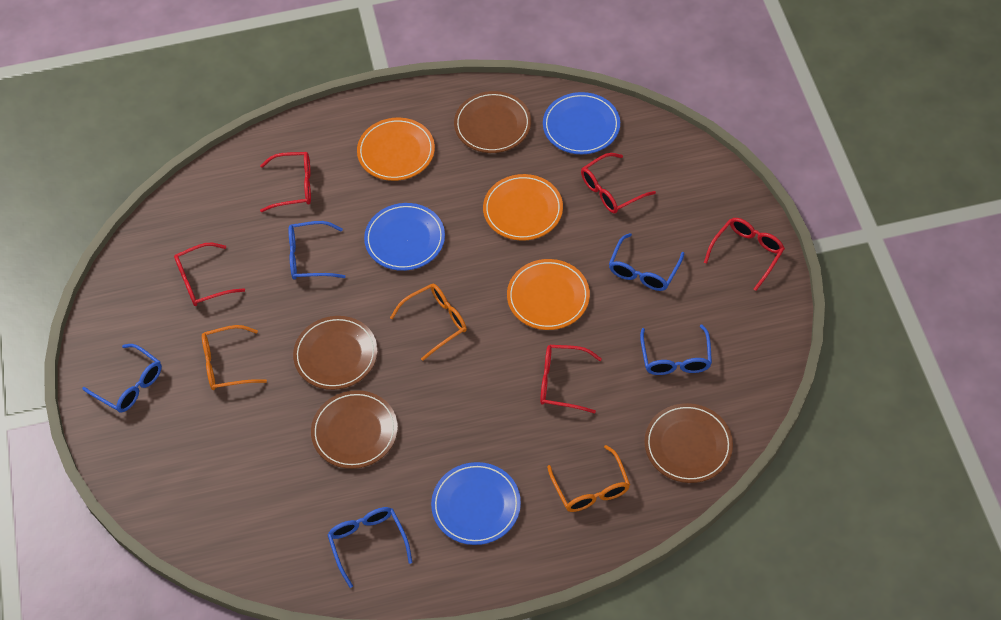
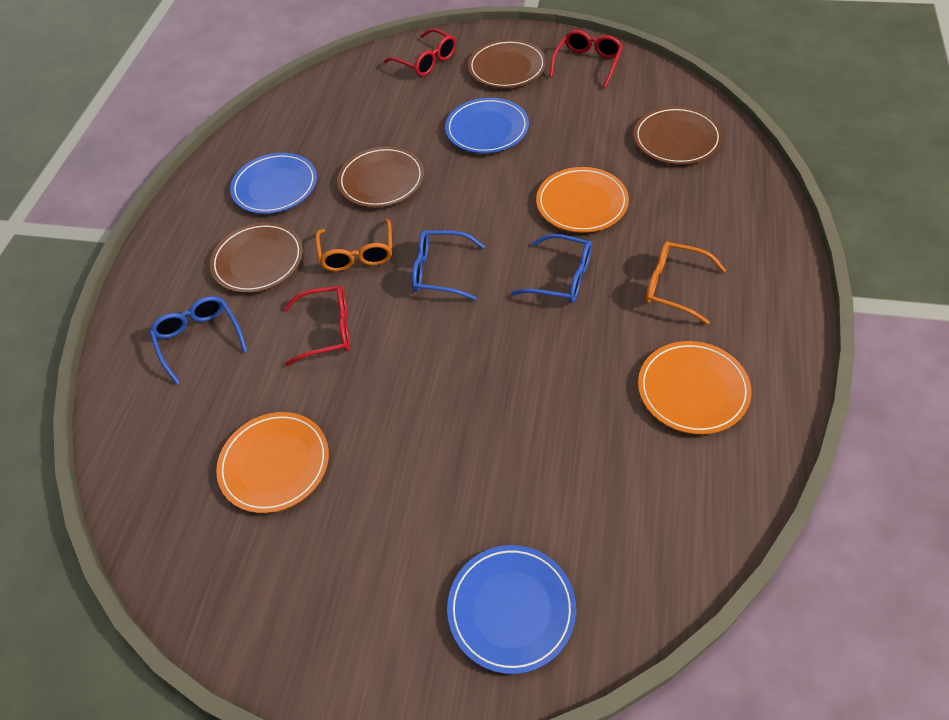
blue glasses: [82,344,162,413] [288,221,346,280] [328,507,413,588] [609,233,684,291] [640,325,712,375] = 5 -> [150,296,247,385] [412,230,485,300] [511,234,592,303] = 3
orange glasses: [202,325,267,390] [390,284,467,361] [547,445,630,512] = 3 -> [315,219,392,271] [645,241,726,325] = 2
red glasses: [174,243,245,306] [260,152,311,212] [540,345,602,414] [581,153,656,214] [704,218,785,291] = 5 -> [284,286,350,366] [384,28,456,76] [549,30,623,88] = 3

